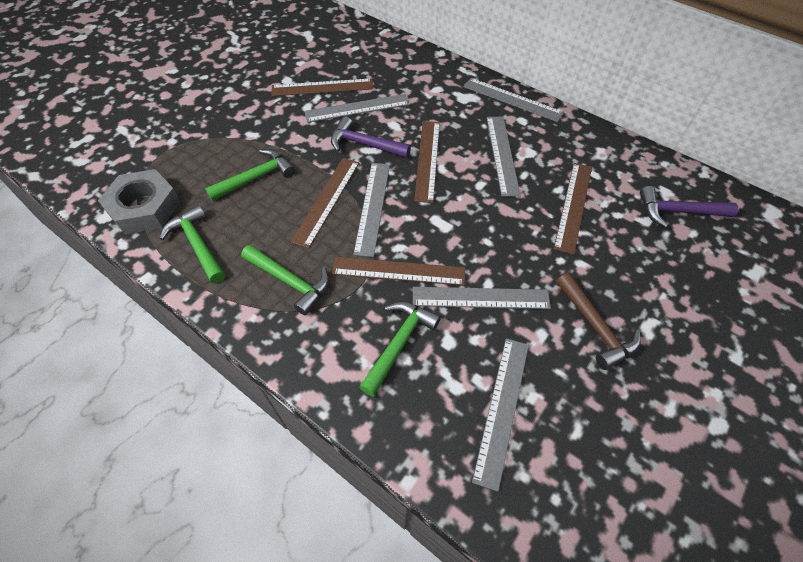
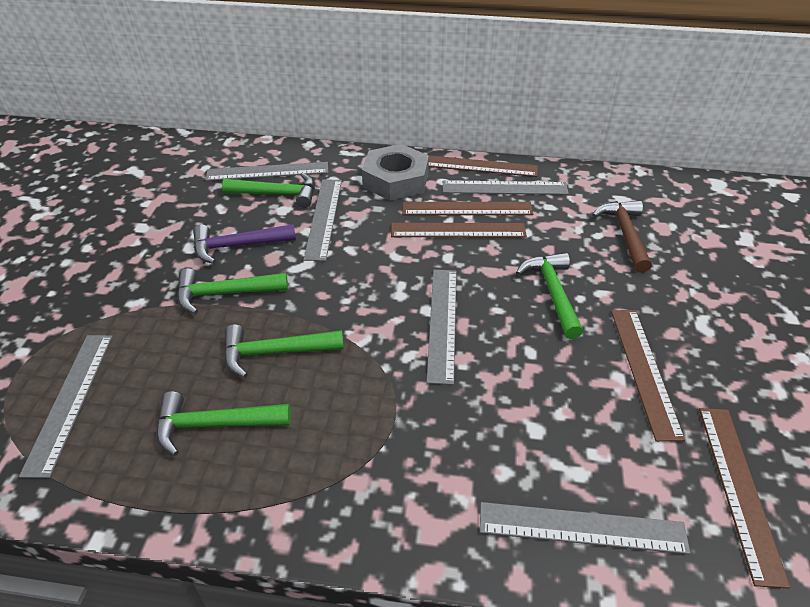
green hammer: [160,205,225,283] [205,149,295,201] [241,245,329,315] [359,302,441,397] = 4 -> [156,391,291,456] [177,268,288,314] [222,173,315,208] [224,324,344,378] [516,253,583,339] = 5
purple hammer: [331,116,411,158] [640,186,738,228] = 2 -> [193,224,296,264] = 1

